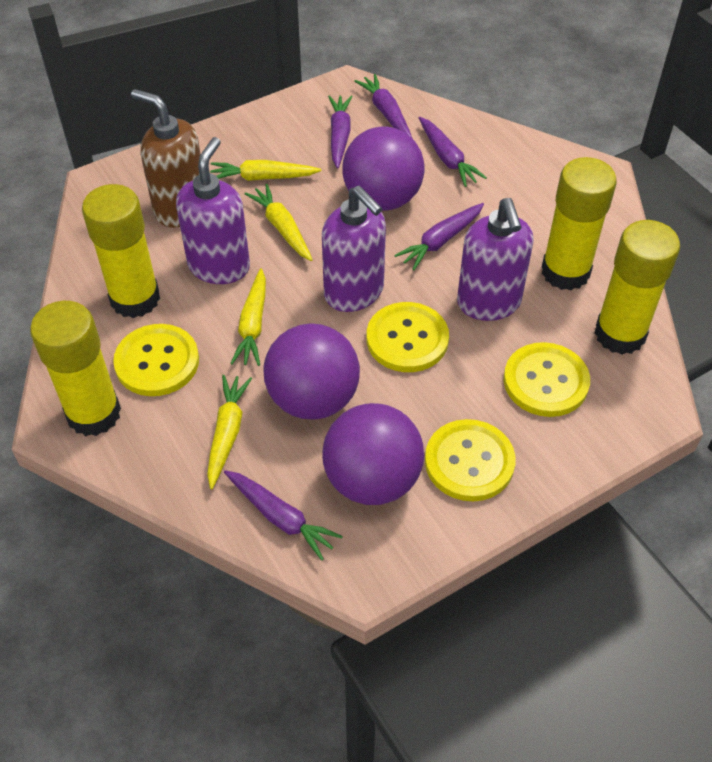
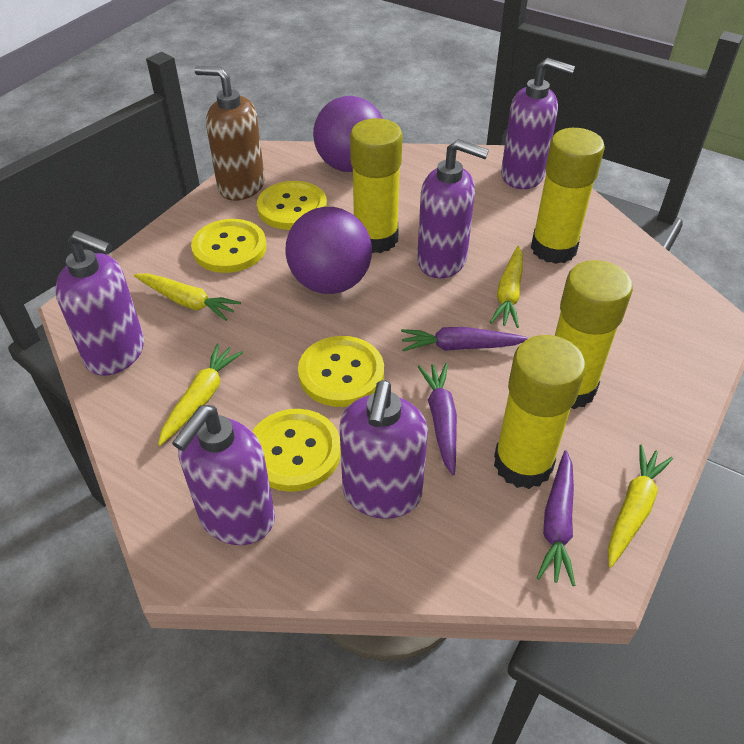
purple ball: [264,323,360,420] [322,403,424,505] [342,127,425,211] = 3 -> [285,207,372,294] [313,96,383,172] = 2
purple carrot: [224,470,343,561] [328,95,353,169] [354,74,413,139] [394,203,484,270] [419,117,487,187] = 5 -> [401,327,529,351] [417,363,457,475] [537,450,575,586] = 3
purple soap dispenser: [176,137,250,284] [322,186,386,312] [457,198,534,321] = 3 -> [55,231,144,376] [172,405,275,545] [339,380,428,519] [417,139,489,278] [501,58,575,189] = 5

